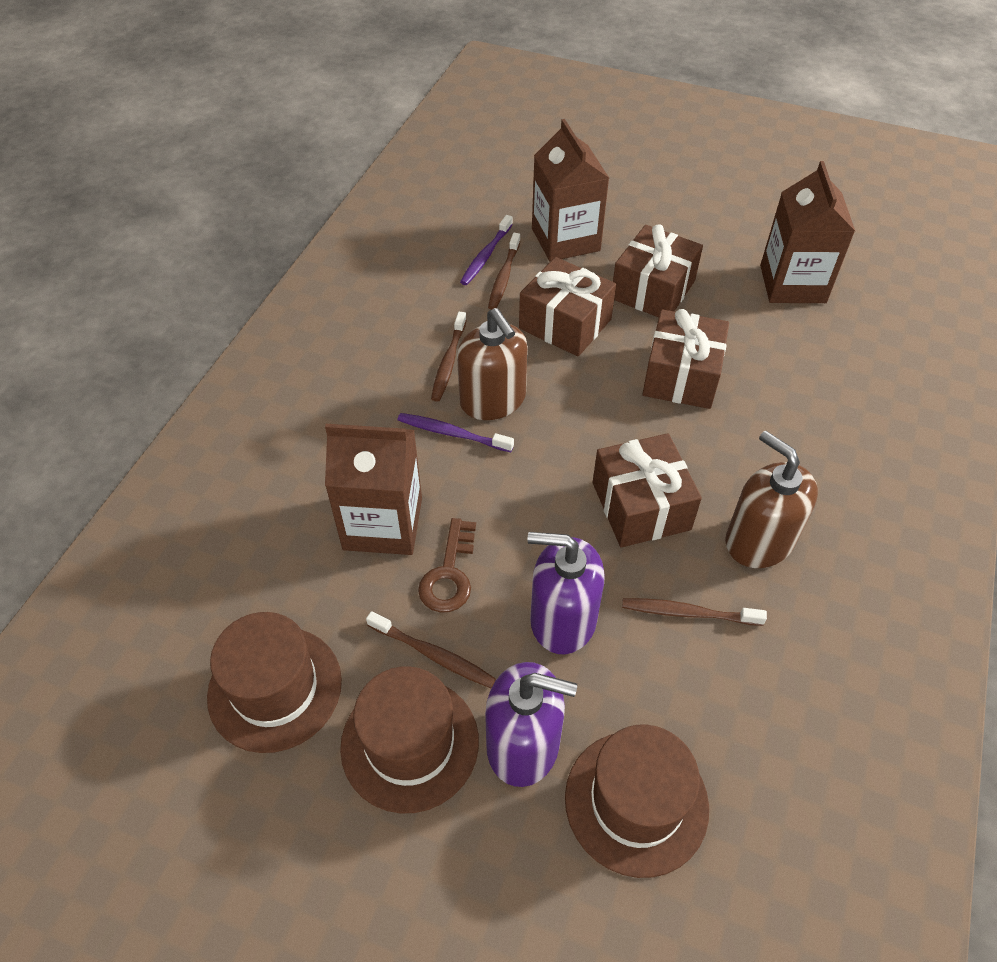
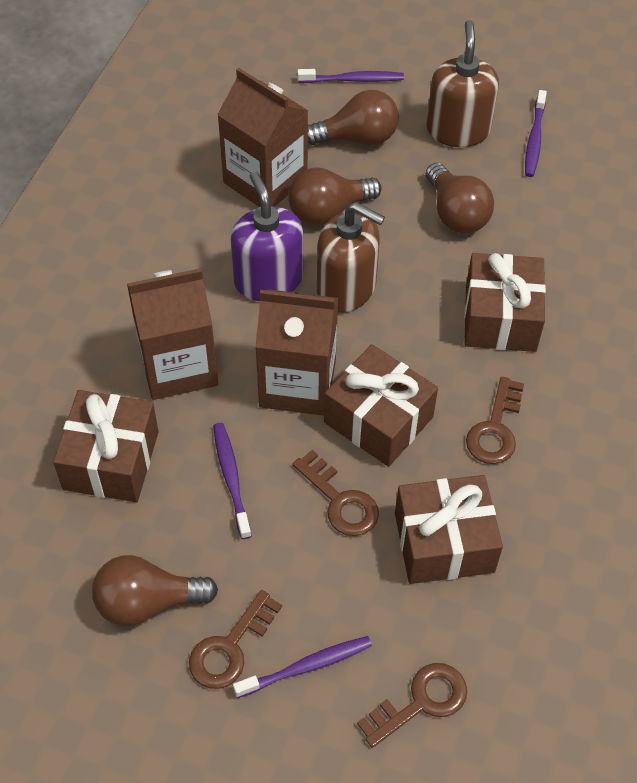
brown hat: [207,612,342,753] [340,666,479,813] [565,724,709,878] = 3 -> none = 0
brown key: [418,518,476,613] = 1 -> [189,590,282,689] [293,450,379,536] [357,663,467,748] [466,377,524,464] = 4
brown light bulb: none = 0 -> [92,555,218,626] [288,167,382,225] [308,90,399,145] [426,163,494,233] = 4
brown toothbrush: [366,611,496,688] [431,312,467,402] [488,233,520,310] [622,598,767,626] = 4 -> none = 0
purple soap dispenser: [485,662,577,787] [528,532,605,654] = 2 -> [231,172,303,301] = 1
purple toothbrush: [398,413,514,452] [460,215,513,285] = 2 -> [213,423,251,539] [233,636,372,698] [297,69,404,83] [525,90,547,177] = 4

